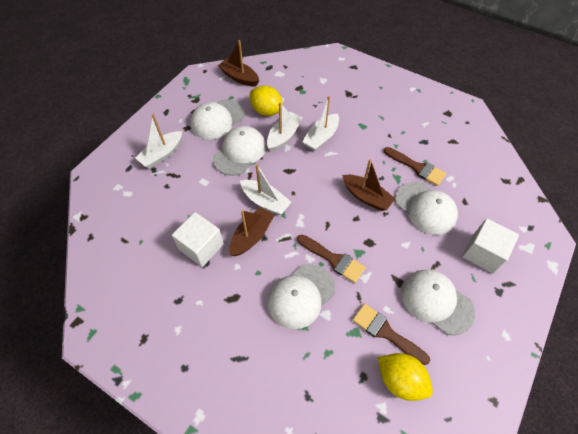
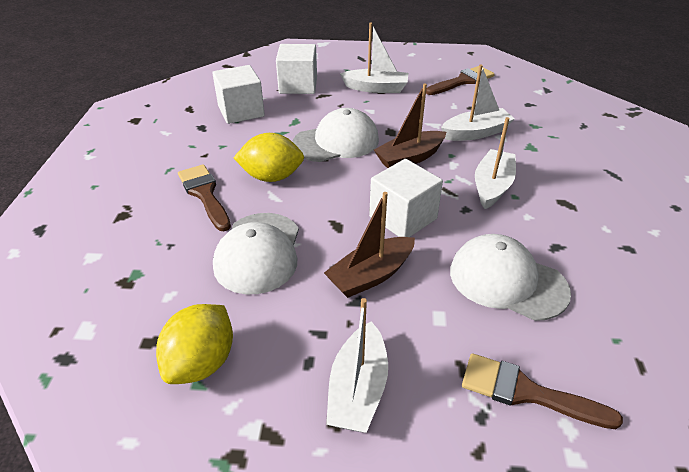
brown boat: [218,40,259,86] [229,207,275,256] [342,159,396,211] = 3 -> [324,192,415,298] [374,83,446,168] = 2
white cap: [190,99,244,139] [213,126,266,176] [267,264,335,329] [395,182,458,235] [401,270,475,335] = 5 -> [213,213,299,294] [292,108,379,162] [450,234,571,321] = 3
white cube: [172,212,224,267] [462,219,519,274] = 2 -> [212,65,265,124] [276,44,317,94] [369,159,443,237] = 3

